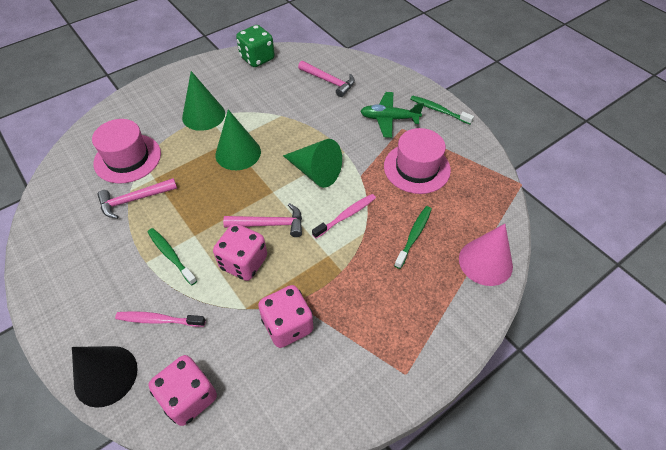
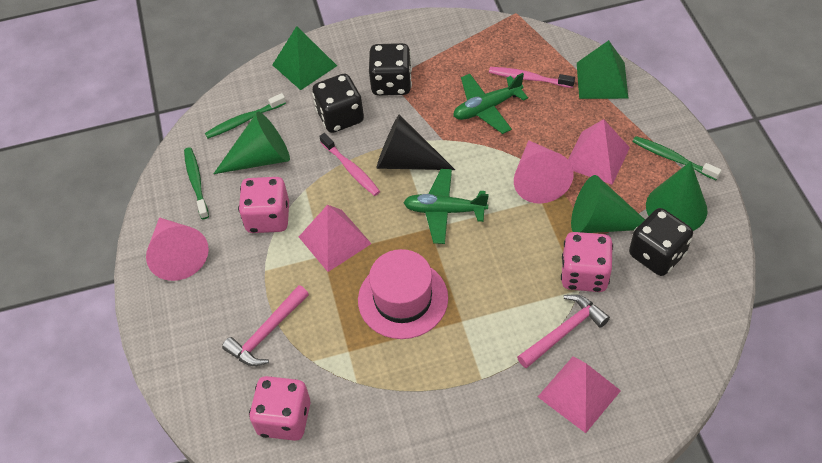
black dice: none = 0 -> [312,74,364,133] [369,43,412,96] [629,208,693,276] = 3
green dice: [236,25,275,67] = 1 -> none = 0
green plane: [360,92,424,138] = 1 -> [403,169,489,244] [453,73,528,134] = 2
green pyramid: none = 0 -> [273,26,337,90] [577,40,629,99] = 2
pink cone: [459,224,513,286] = 1 -> [146,217,209,281] [514,140,574,204] = 2
pink hammer: [97,178,177,219] [223,203,302,237] [298,61,355,97] = 3 -> [222,285,309,366] [517,294,610,368] = 2
pink hat: [92,119,161,184] [384,128,451,194] = 2 -> [358,249,448,339] = 1
pink pyramid: none = 0 -> [299,205,372,272] [538,356,621,433] [568,119,630,185] = 3

